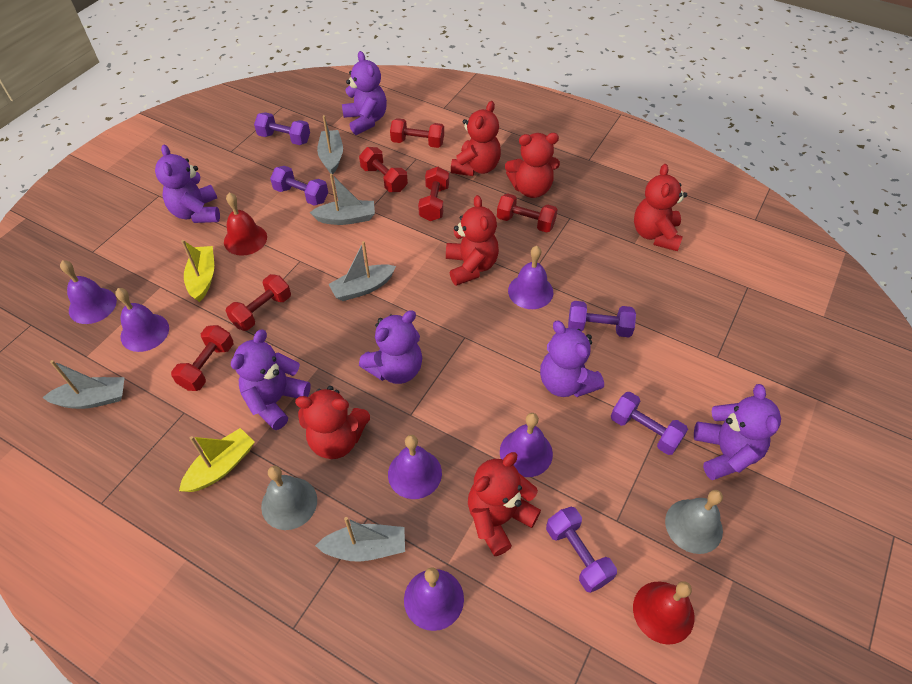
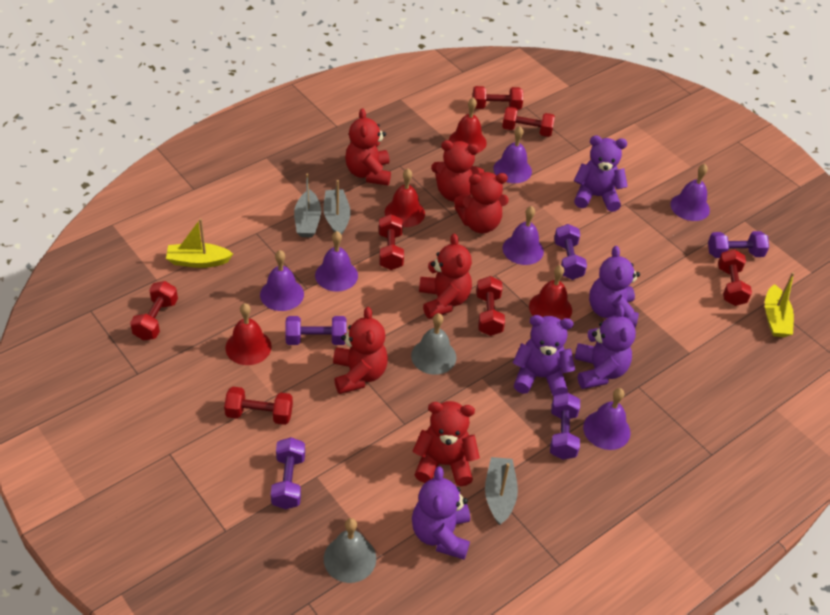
grey boat: [42,360,125,409] [310,174,375,225] [315,517,405,562] [317,115,343,174] [328,241,396,301] = 5 -> [294,173,321,237] [323,180,351,235] [485,457,518,525] = 3
purple teddy bear: [155,144,220,223] [231,329,311,430] [342,51,387,135] [359,310,422,384] [540,320,604,397] [694,384,781,480] = 6 -> [412,466,470,560] [513,315,575,396] [574,136,628,212] [574,305,636,389] [589,246,640,328] = 5
red bell: [224,193,267,256] [633,581,695,644] = 2 -> [225,303,272,365] [385,169,425,227] [449,98,487,153] [529,265,572,320] = 4
red dumbbell: [171,325,234,391] [226,274,291,331] [359,147,408,192] [390,118,444,148] [418,167,449,221] [497,193,558,232] = 6 -> [130,281,178,340] [224,387,293,425] [379,214,404,270] [472,86,523,110] [476,276,505,336] [502,107,555,137] [718,249,752,306] = 7

